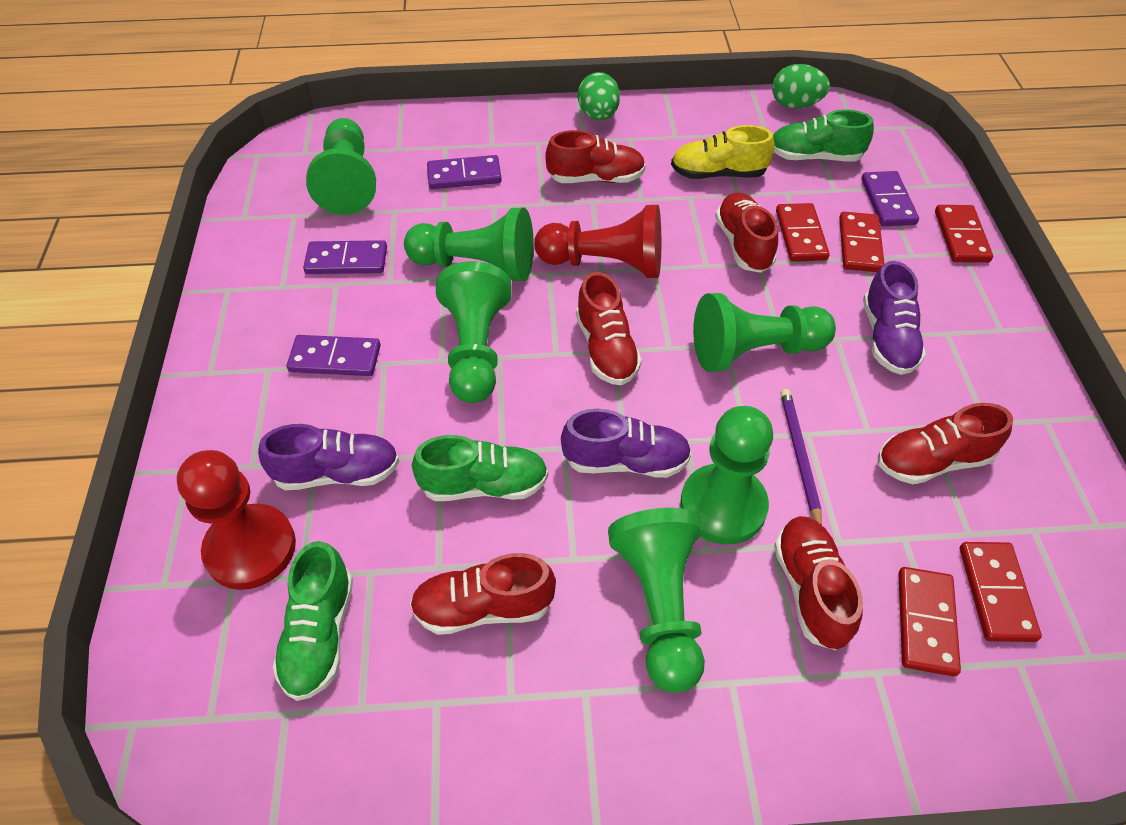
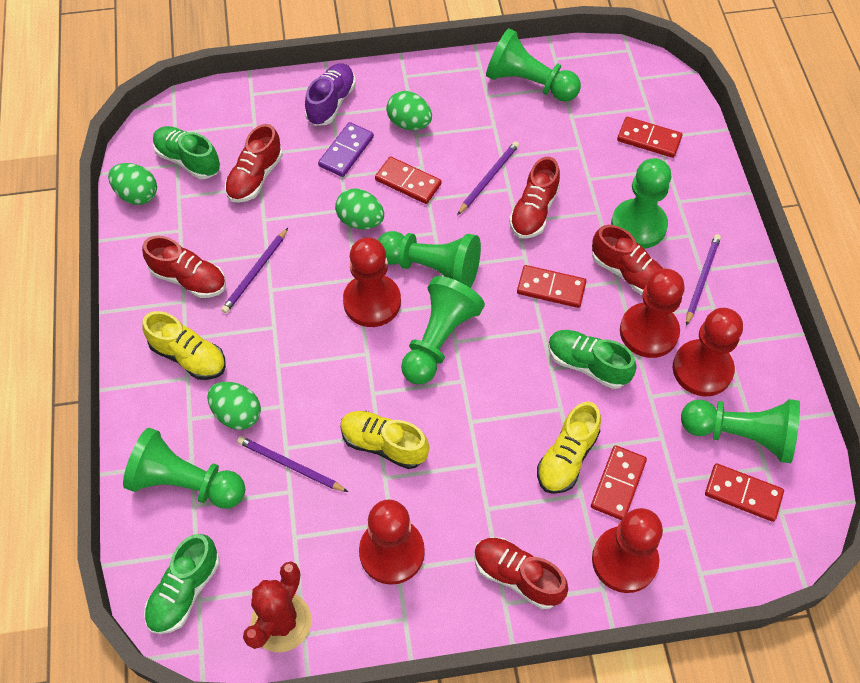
green egg: [578,72,620,121] [772,64,830,108] = 2 -> [108,163,157,205] [207,382,261,430] [335,188,384,229] [386,91,432,130] = 4
purple domino: [287,335,381,376] [303,240,387,274] [427,155,502,189] [861,171,919,226] = 4 -> [318,122,374,177] = 1
purple pencil: [781,389,822,525] = 1 -> [221,228,288,313] [237,436,348,492] [457,141,519,215] [686,234,721,326] = 4
purple shoe: [258,424,399,490] [561,409,692,478] [863,261,926,375] = 3 -> [305,63,356,126] = 1
red cactus: none = 0 -> [243,562,311,652] = 1
red pawn: [177,450,296,590] [534,205,661,278] = 2 -> [343,238,401,327] [359,500,425,585] [592,508,663,593] [620,269,685,358] [673,308,743,396] = 5
red shoe: [410,553,556,635] [545,130,646,183] [576,272,642,385] [715,193,778,273] [774,516,863,650] [878,403,1013,484] = 6 -> [142,236,226,298] [225,124,283,203] [474,537,568,609] [509,157,560,239] [592,225,664,295] = 5
yellow shoe: [671,125,774,179] = 1 -> [142,311,226,380] [340,411,429,469] [537,402,601,494] = 3

